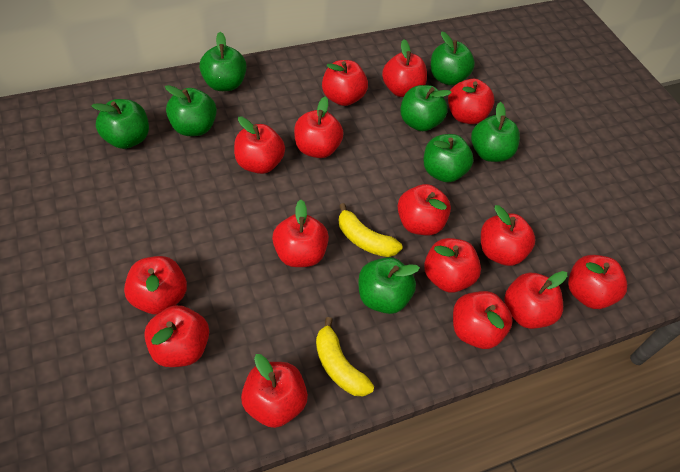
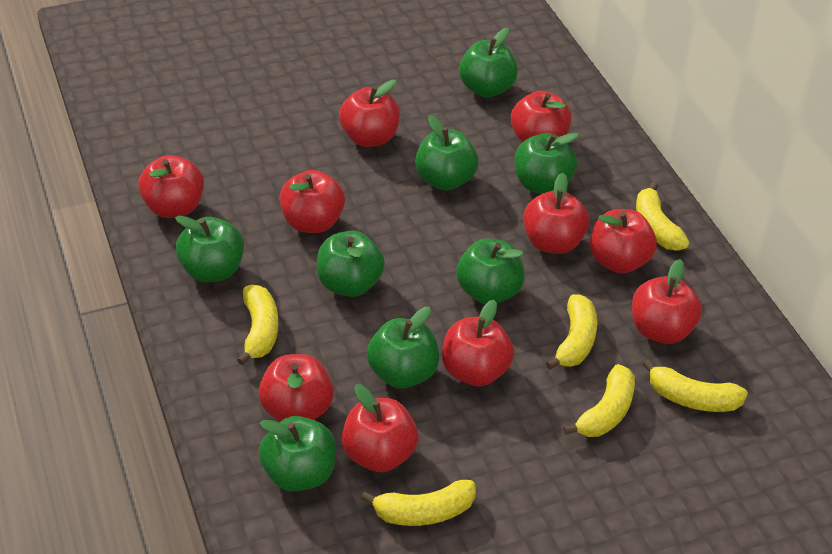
red apple: [124,256,187,315] [144,305,209,367] [234,117,285,174] [241,354,308,428] [272,200,329,267] [294,97,343,158] [322,60,368,106] [382,39,427,97] [398,184,451,235] [424,238,481,293] [448,79,495,124] [453,291,513,349] [481,205,536,266] [504,271,567,329] [568,255,627,309] = 15 -> [138,155,204,218] [258,354,334,421] [280,170,345,233] [339,80,400,147] [342,384,418,472] [442,300,514,386] [511,91,571,143] [523,173,589,254] [590,209,657,273] [632,259,702,344] = 10
yellow banana: [316,317,374,397] [339,203,402,257] = 2 -> [237,285,278,365] [361,480,476,526] [546,294,597,370] [563,364,635,437] [636,182,689,251] [643,359,748,412] = 6

